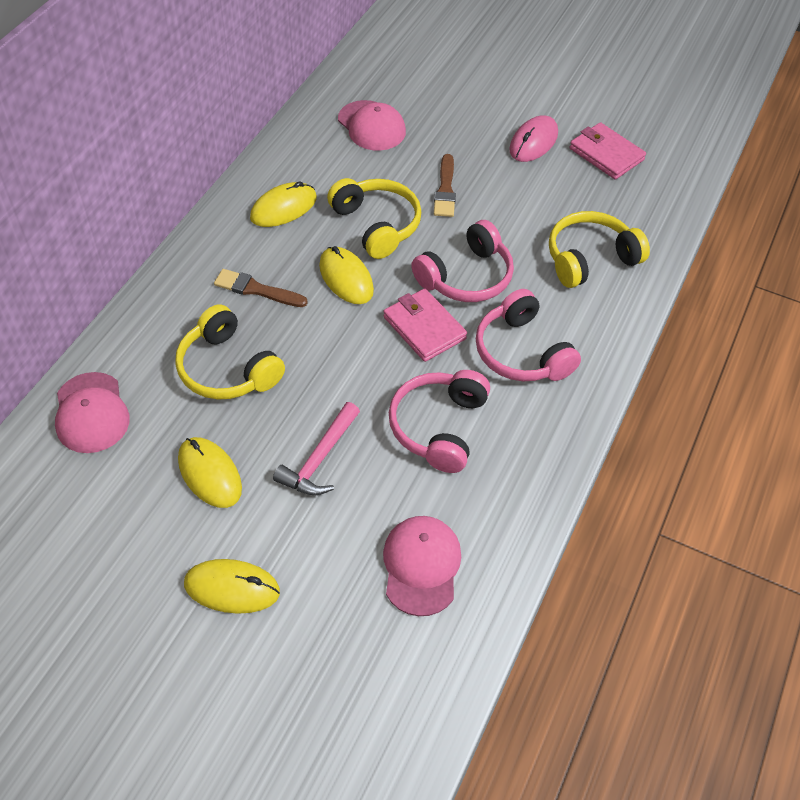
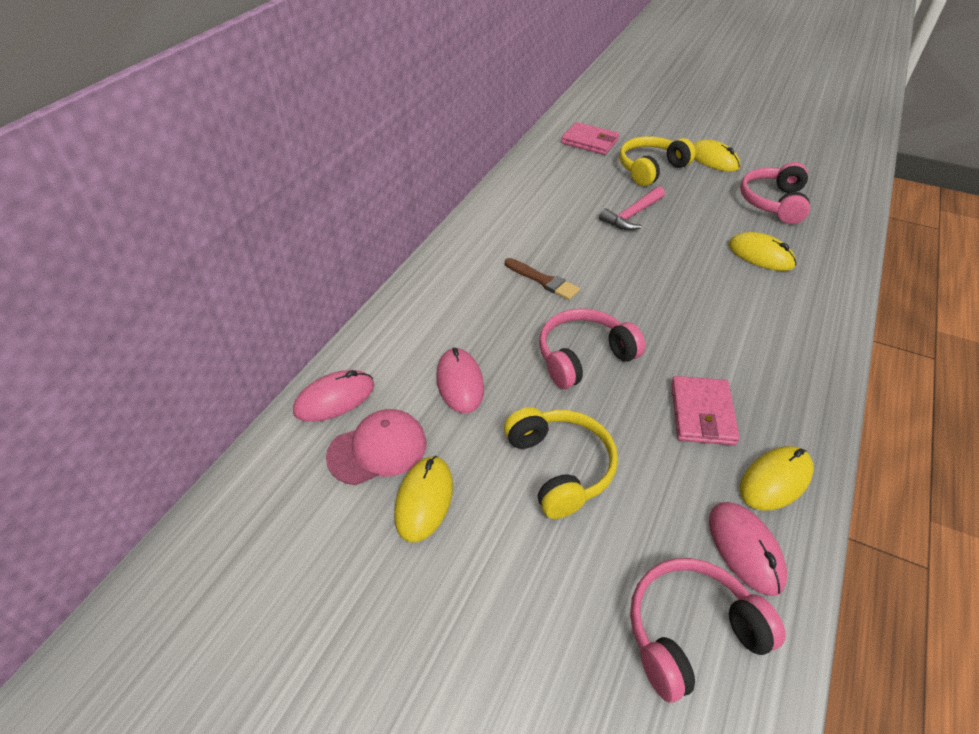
brown brush: [214,269,308,307] [434,154,456,217] = 2 -> [505,258,580,300] = 1
pink cap: [55,372,130,453] [338,100,406,151] [383,516,461,616] = 3 -> [326,409,426,485] = 1
pink mouse: [509,115,558,162] = 1 -> [293,370,374,422] [436,348,484,413] [709,502,787,596] = 3
yellow headphones: [175,304,285,400] [327,178,421,259] [549,211,650,288] = 3 -> [504,407,618,519] [619,136,695,186] = 2

